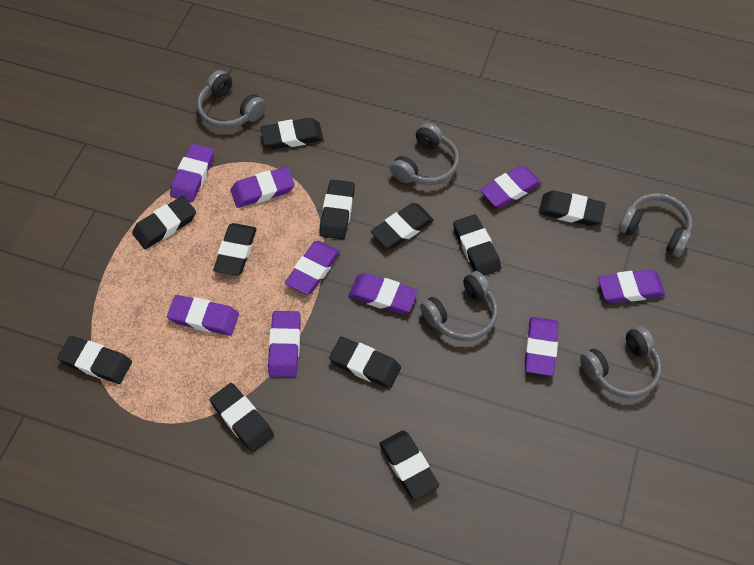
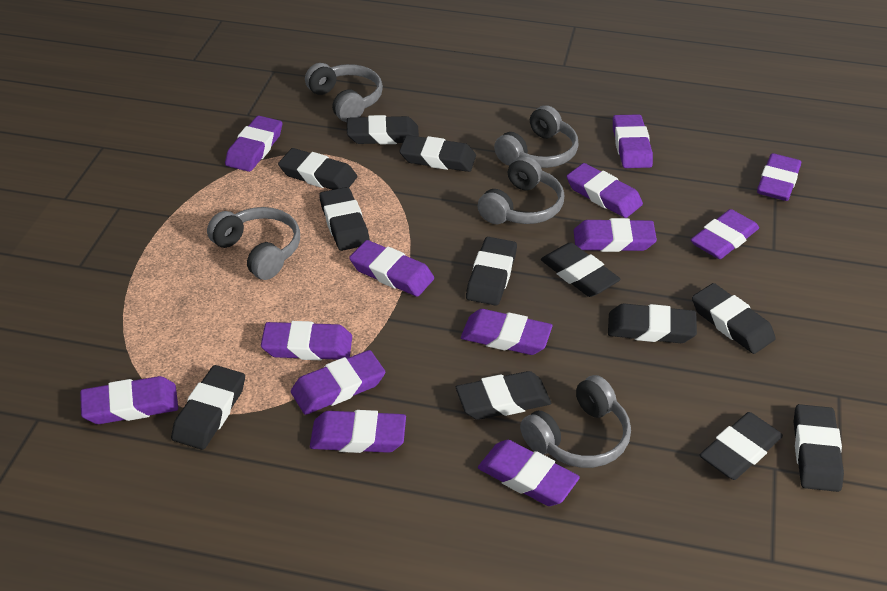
black eraser: [57,336,132,384] [132,196,196,249] [210,383,274,453] [213,223,257,276] [261,118,323,149] [319,179,355,239] [329,336,401,389] [371,203,434,249] [379,430,439,500] [453,214,501,276] [539,190,606,226] = 11 -> [171,365,245,450] [278,148,357,190] [319,187,370,251] [347,115,419,145] [399,135,476,172] [456,371,551,420] [466,237,517,306] [541,242,621,297] [608,304,697,343] [692,283,776,354] [700,412,783,480] [794,404,844,492] = 12
purple eraser: [167,295,239,336] [170,144,214,202] [231,167,295,208] [268,311,301,377] [285,241,340,295] [349,273,418,314] [480,165,541,208] [525,317,559,376] [598,269,665,303] = 9 -> [80,376,178,424] [225,116,282,172] [261,321,352,360] [291,350,385,415] [310,410,406,453] [349,240,434,297] [461,309,552,355] [478,440,580,506] [567,163,643,218] [574,218,657,252] [613,114,653,168] [691,209,759,259] [757,153,801,201] = 13

